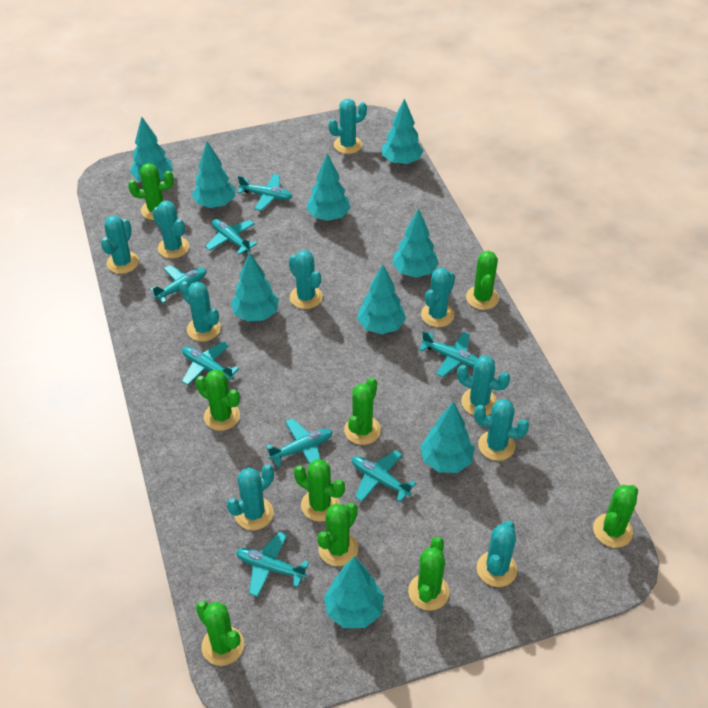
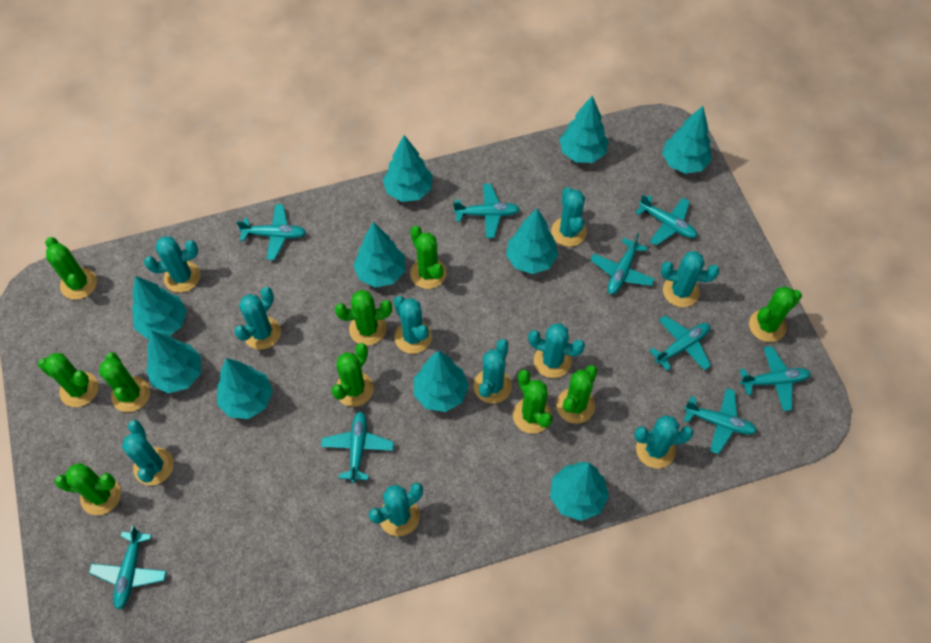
green cactus: [128,163,174,220] [196,369,240,431] [196,601,244,666] [294,459,345,522] [317,503,358,566] [344,378,381,445] [408,537,450,611] [466,251,499,310] [593,485,638,548] = 9 -> [38,353,98,407] [45,237,97,300] [55,463,121,515] [99,352,150,412] [331,343,374,407] [335,290,392,346] [410,226,446,289] [513,369,553,434] [556,365,598,424] [749,287,802,342] = 10
turquoise plane: [150,265,207,303] [182,341,239,385] [205,219,257,255] [236,532,309,597] [237,174,293,211] [266,418,333,467] [352,450,416,502] [419,331,478,377] = 8 -> [89,526,167,610] [236,204,306,260] [321,411,394,483] [453,184,520,238] [591,233,655,294] [635,194,697,246] [649,315,711,371] [684,388,757,454] [740,346,811,411] = 9
turquoise tree: [130,116,173,181] [192,142,235,208] [231,252,279,322] [306,154,351,221] [324,557,384,628] [357,265,406,334] [382,98,423,165] [392,209,439,278] [420,402,474,473] = 9 -> [132,276,187,339] [146,331,201,393] [217,358,273,419] [353,222,405,288] [383,135,433,202] [414,350,469,412] [506,208,558,274] [550,462,609,521] [559,96,608,163] [662,106,712,174] = 10

